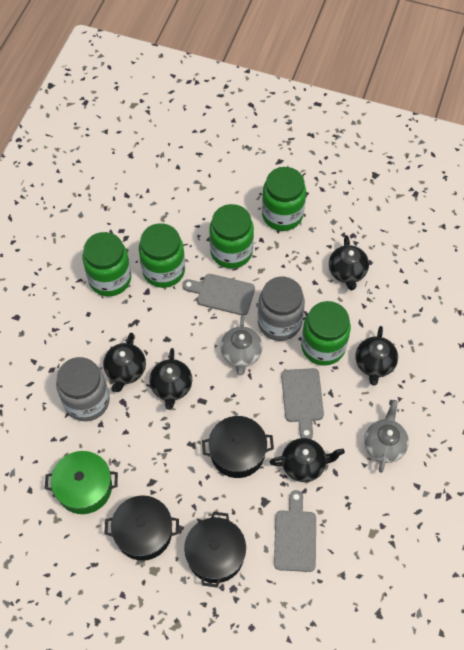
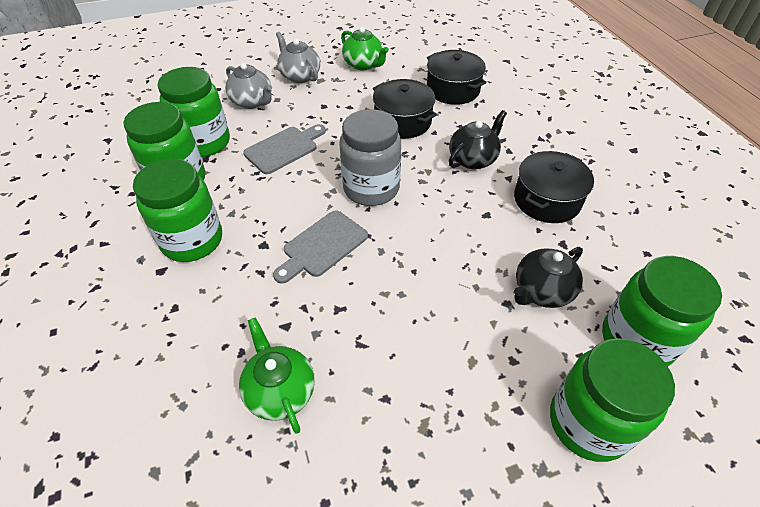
black teapot: [103,333,146,392] [149,348,192,410] [269,438,345,482] [329,235,369,290] [356,326,398,386] = 5 -> [448,110,507,169] [514,247,583,308] = 2
green pot: [45,451,118,514] = 1 -> none = 0
green teapot: none = 0 -> [239,317,315,434] [341,27,389,70] = 2
grey cutting board: [182,274,255,316] [274,490,316,572] [281,368,324,439] = 3 -> [243,124,326,174] [273,210,368,284] = 2
grey jar: [56,357,110,421] [258,277,305,341] = 2 -> [339,109,401,206] = 1

